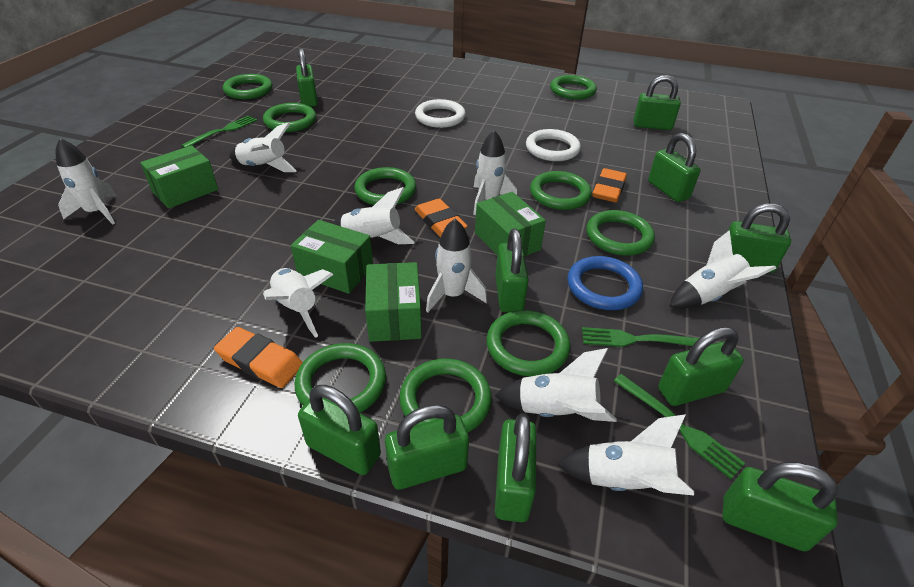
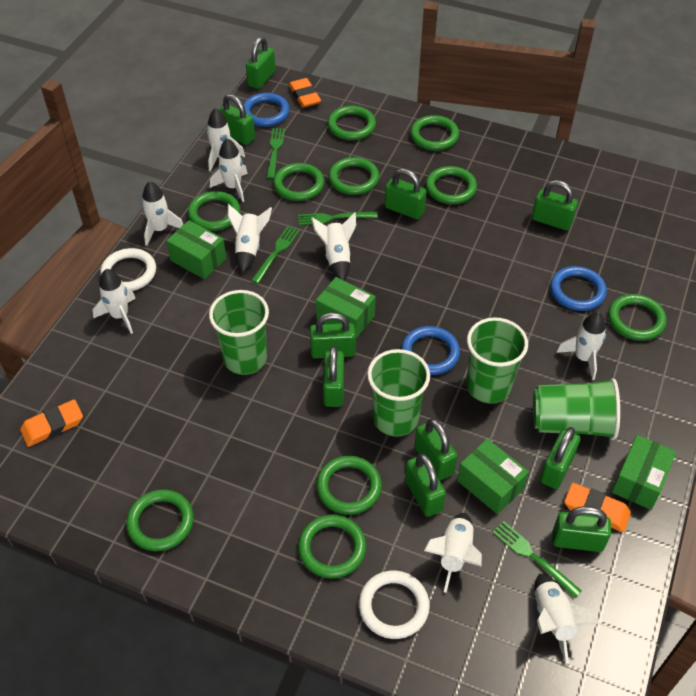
blue ring: [567,256,643,310] = 1 -> [243,93,290,127] [401,326,460,375] [550,266,607,311] = 3
green cup: none = 0 -> [209,290,269,375] [367,349,430,437] [466,317,528,404] [533,379,620,439] = 4
green fork: [181,115,257,148] [582,327,699,347] [614,374,745,479] = 3 -> [251,226,300,284] [267,128,285,179] [298,212,378,225] [492,521,582,598] = 4
green ring: [223,74,272,99] [263,103,316,132] [295,343,386,413] [354,167,416,205] [400,359,492,433] [486,310,570,377] [530,171,592,210] [550,75,597,100] [587,210,655,256] = 9 -> [126,489,194,551] [188,191,240,231] [273,163,324,201] [298,514,366,578] [316,456,382,515] [328,106,376,140] [328,157,379,195] [410,115,459,151] [426,166,477,204] [608,294,667,341] = 10

